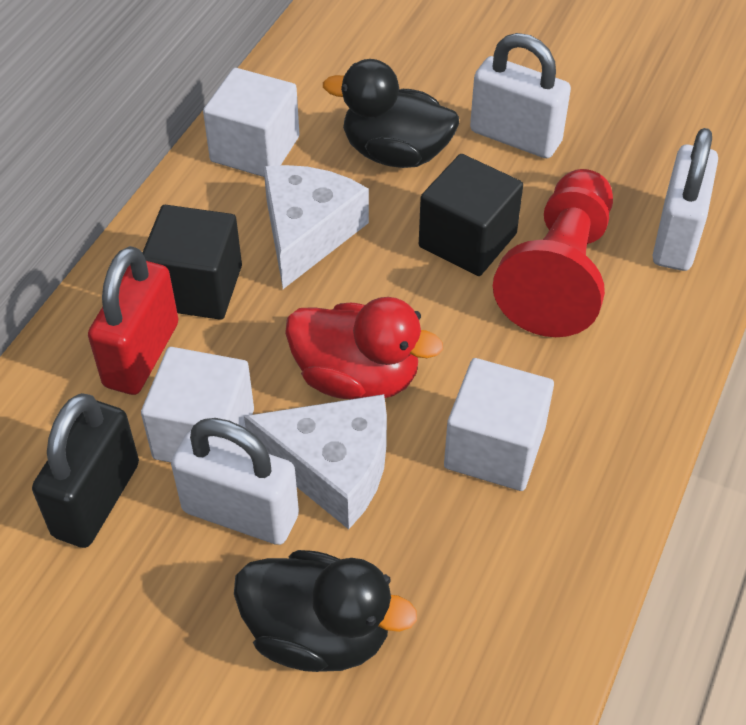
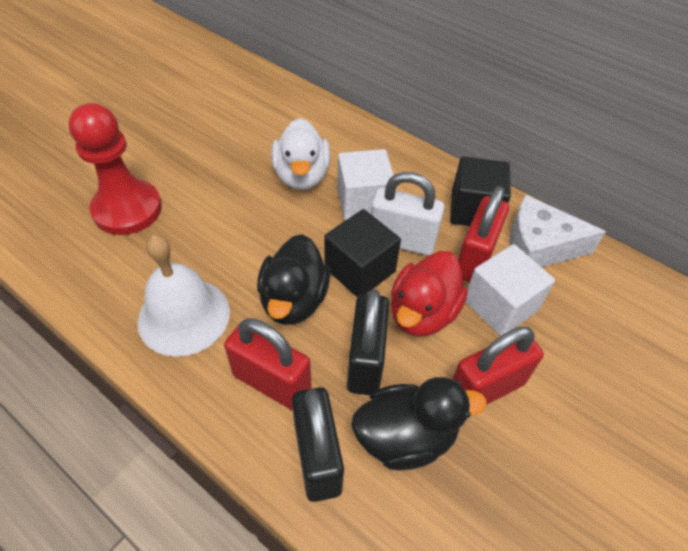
black padlock: [32,393,139,548] = 1 -> [292,387,344,502] [347,289,389,395] = 2
red padlock: [88,246,178,395] = 1 -> [224,318,312,410] [452,326,544,404] [458,186,509,283] = 3
white bell: none = 0 -> [137,235,230,357] = 1
white cheese: [244,394,387,529] [263,165,369,289] = 2 -> [509,195,606,267] = 1
white cube: [141,347,254,463] [203,68,299,177] [444,358,554,491] = 3 -> [337,149,394,221] [466,244,555,336] = 2
white duck: none = 0 -> [271,118,331,190] = 1
white padlock: [171,418,299,545] [470,33,571,158] [652,128,718,271] = 3 -> [371,172,445,255] = 1

